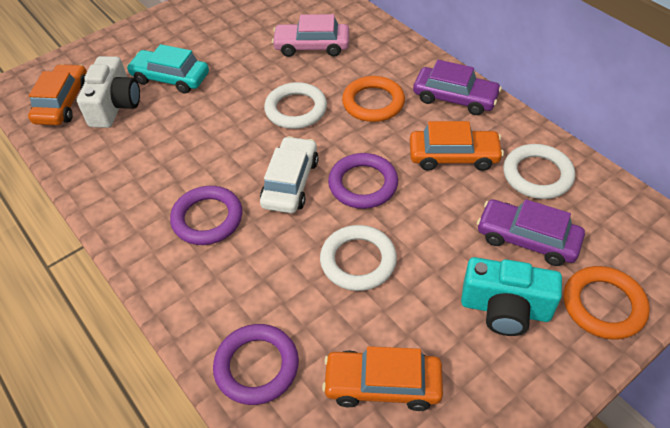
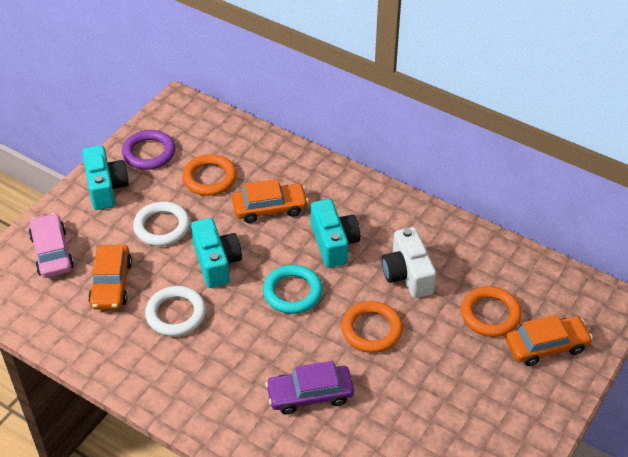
orange ring: [342,76,405,122] [564,266,650,339] = 2 -> [182,154,237,196] [342,301,403,353] [461,286,522,337] = 3
purple car: [413,60,502,115] [477,199,585,266] = 2 -> [265,361,354,415] = 1
purple ring: [170,186,243,245] [213,324,299,405] [328,153,398,209] = 3 -> [122,130,175,170] = 1
turquoise camera: [461,257,562,336] = 1 -> [82,145,129,210] [191,218,242,288] [311,199,360,268] = 3
turquoise car: [126,44,209,94] = 1 -> none = 0
turquoise ring: none = 0 -> [263,265,323,314] = 1
white car: [260,136,319,213] = 1 -> none = 0
white ring: [264,82,327,129] [320,225,397,291] [503,144,575,199] = 3 -> [133,201,190,246] [145,286,206,336] = 2

